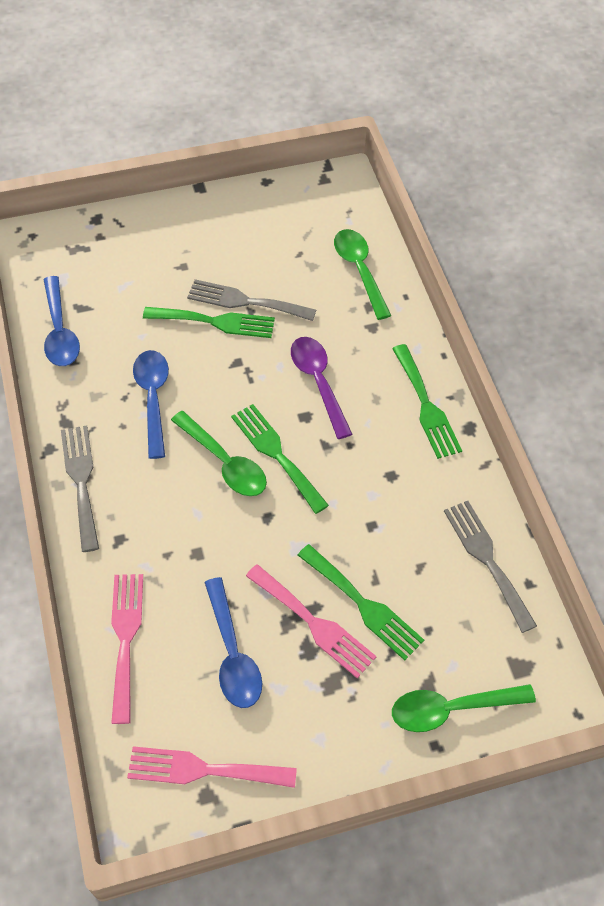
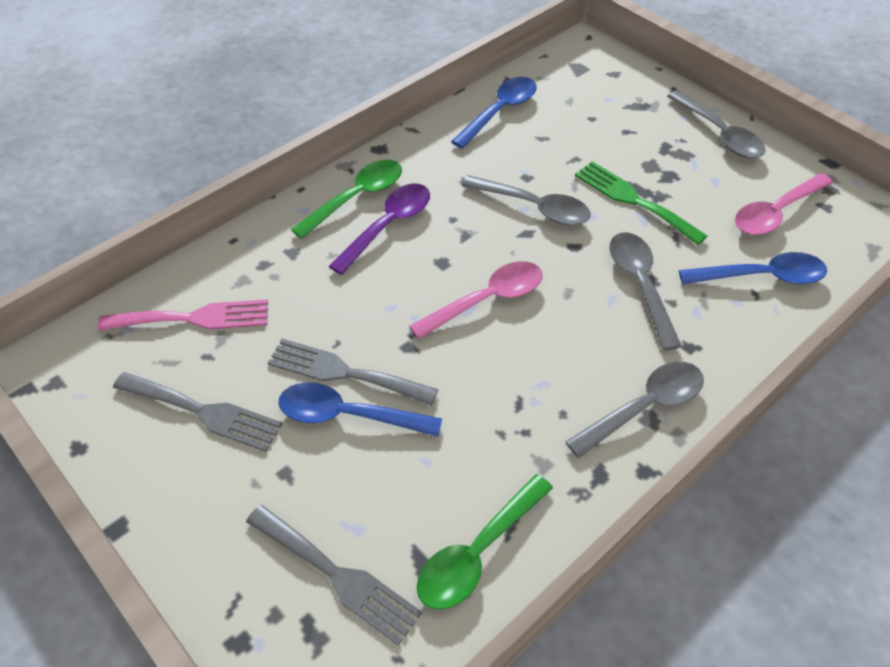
green fork: [143,307,275,338] [231,404,329,514] [298,544,424,661] [392,344,462,459] = 4 -> [575,161,708,245] = 1
green spoon: [171,411,267,496] [334,229,391,320] [392,684,536,732] = 3 -> [291,160,402,239] [416,474,553,610] = 2
grey spoon: none = 0 -> [462,175,591,225] [565,362,704,458] [610,233,682,350] [667,90,766,158] = 4
pink fork: [111,574,143,724] [127,746,297,788] [246,564,377,678] = 3 -> [98,299,268,331] = 1
pink spoon: none = 0 -> [409,261,542,339] [735,173,833,235] = 2

